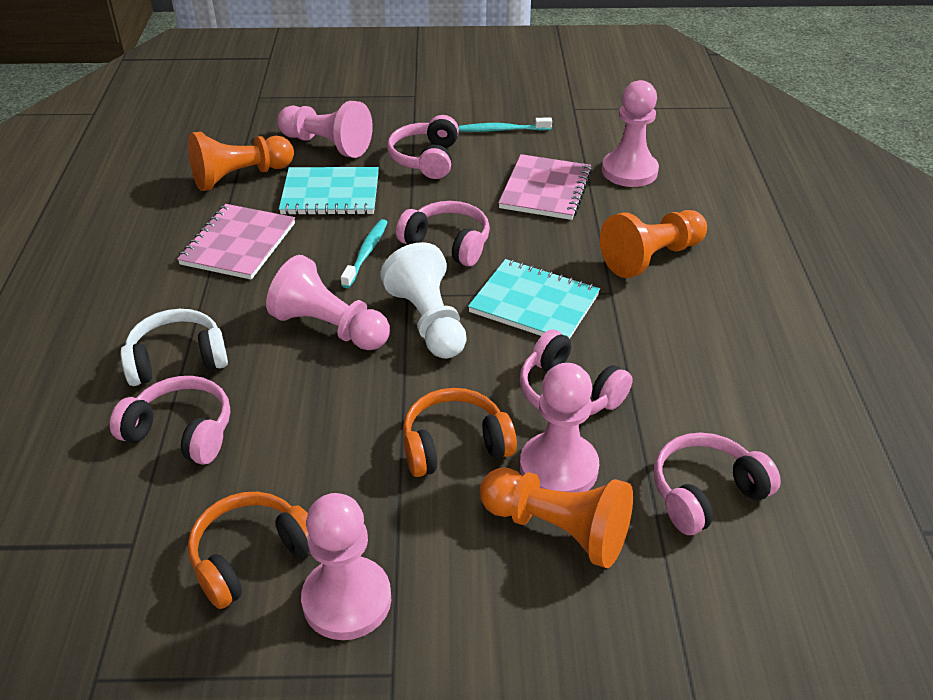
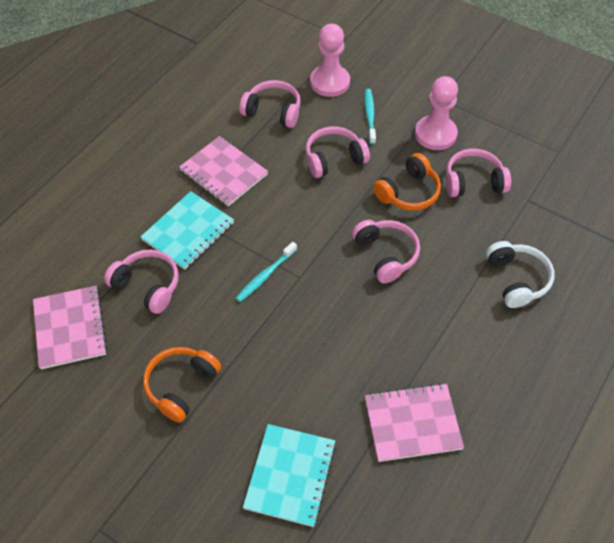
orange pawn: [188,132,294,191] [480,468,633,568] [600,210,707,278] = 3 -> none = 0
pink notebook: [177,204,295,280] [498,154,592,220] = 2 -> [33,286,107,369] [179,136,268,207] [365,383,464,462] = 3
pink pawn: [266,255,390,350] [277,101,373,158] [301,493,391,640] [520,363,599,493] [602,80,659,187] = 5 -> [310,24,350,97] [415,76,458,150] = 2
white pawn: [380,242,467,359] = 1 -> none = 0

